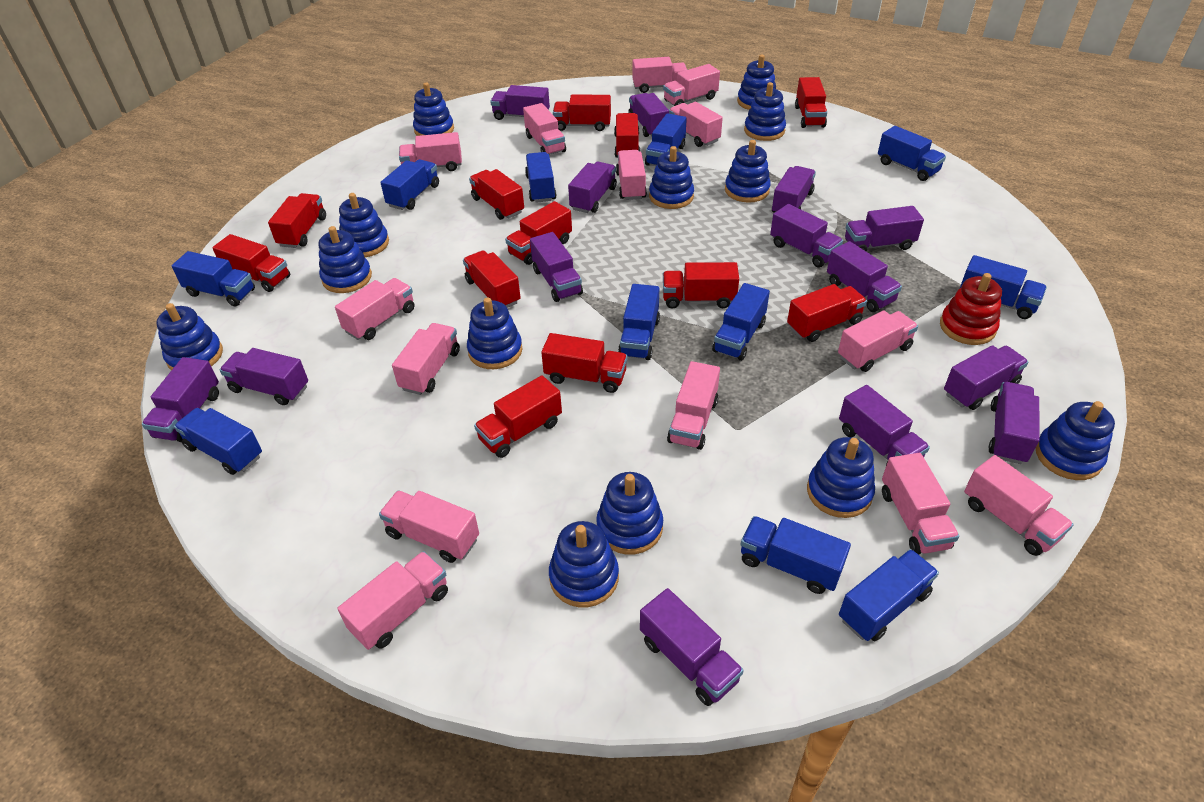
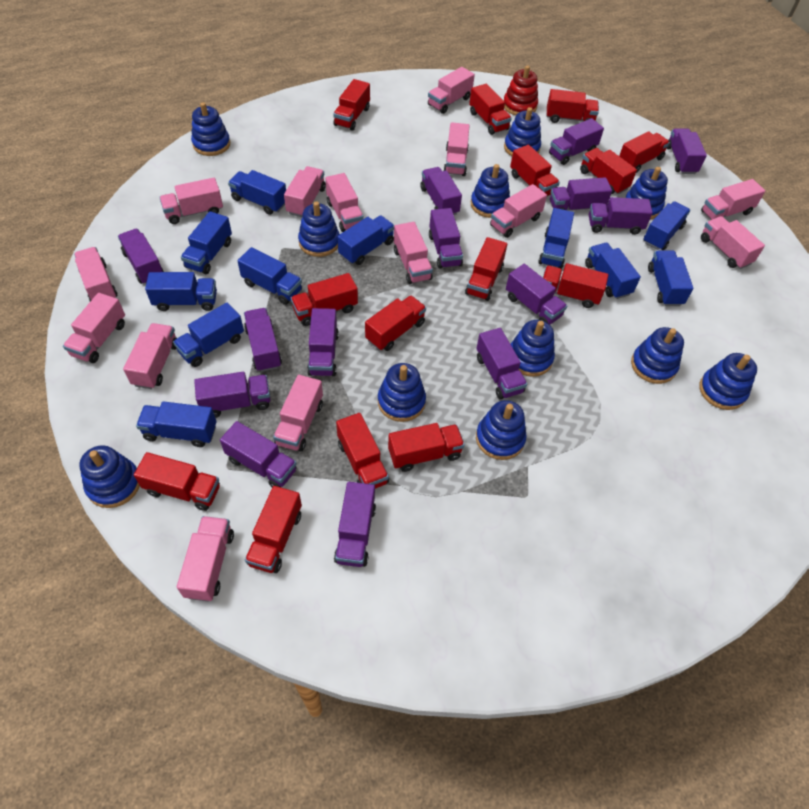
blue stacking toy: [156,303,223,370] [318,226,372,293] [339,193,389,257] [413,82,454,136] [467,297,523,369] [549,521,619,607] [596,472,663,555] [649,146,694,209] [725,140,771,203] [737,55,776,110] [744,82,786,141] [807,437,875,518] [1036,401,1115,480] = 13 -> [79,445,140,508] [191,102,230,156] [298,201,340,257] [378,363,426,422] [471,164,510,218] [476,400,527,460] [504,107,541,156] [511,320,555,377] [626,167,668,219] [631,327,684,384] [699,353,757,410] = 11
red truck: [212,234,290,292] [268,193,326,248] [463,250,521,308] [469,169,524,220] [474,375,562,458] [505,201,572,265] [541,333,627,393] [553,94,611,131] [614,113,640,158] [663,262,739,309] [787,284,867,342] [795,77,827,128] = 12 -> [134,452,220,511] [245,486,302,573] [291,273,358,326] [333,79,370,131] [336,413,389,489] [365,295,426,351] [388,423,465,472] [465,237,507,301] [469,84,512,135] [510,145,560,196] [543,263,608,308] [547,89,599,123] [580,148,637,194] [619,131,670,173] = 14

